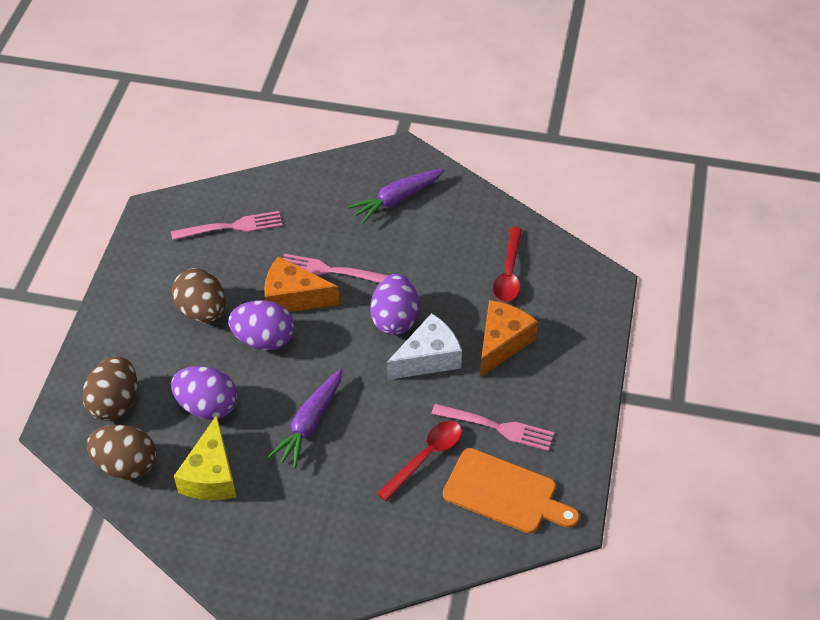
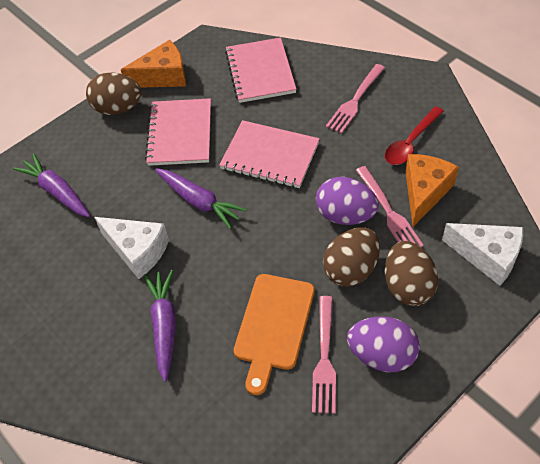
pink notebook: none = 0 -> [145,98,211,166] [219,120,320,188] [225,37,297,103] = 3
purple carrot: [268,369,342,468] [348,169,445,223] = 2 -> [13,153,90,217] [144,270,176,382] [155,168,247,229] = 3
purple egg: [171,366,237,420] [228,300,294,350] [370,274,419,335] = 3 -> [316,177,379,225] [347,316,420,372] = 2
red spoon: [377,421,462,501] [493,227,522,302] = 2 -> [385,106,444,165] = 1
white cheese: [387,313,462,380] = 1 -> [94,217,169,279] [442,223,523,286] = 2
yellow cheese: [174,415,236,500] = 1 -> none = 0

